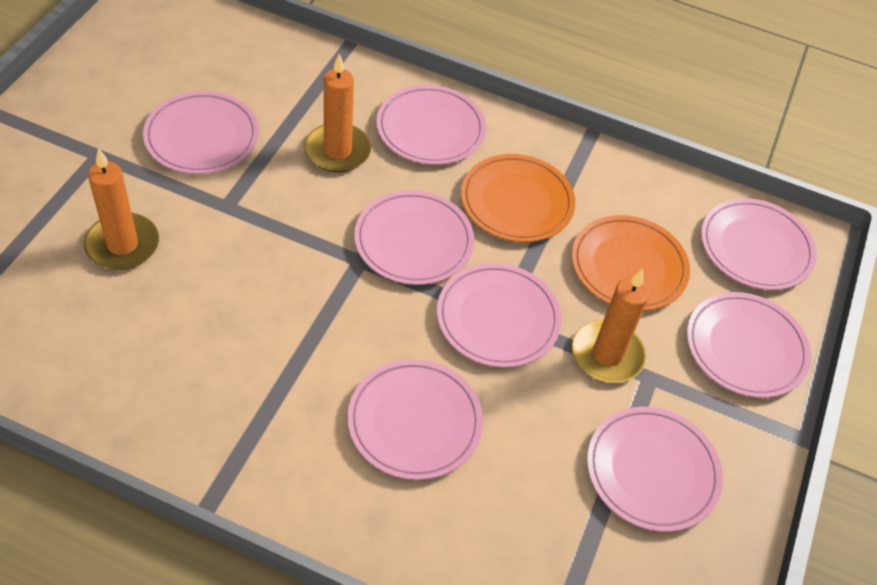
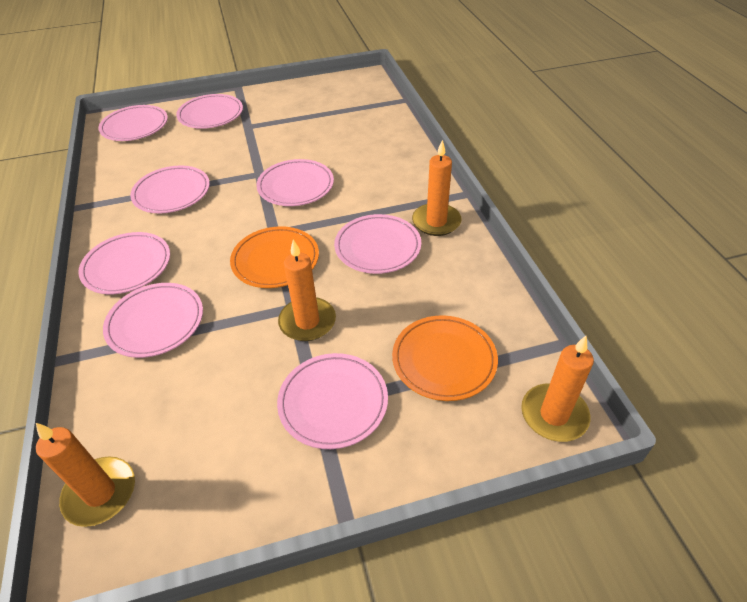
orange candle: [84,148,159,270] [304,54,371,172] [572,269,650,383] = 3 -> [36,423,135,527] [278,240,336,341] [412,140,462,236] [521,336,594,442] = 4

